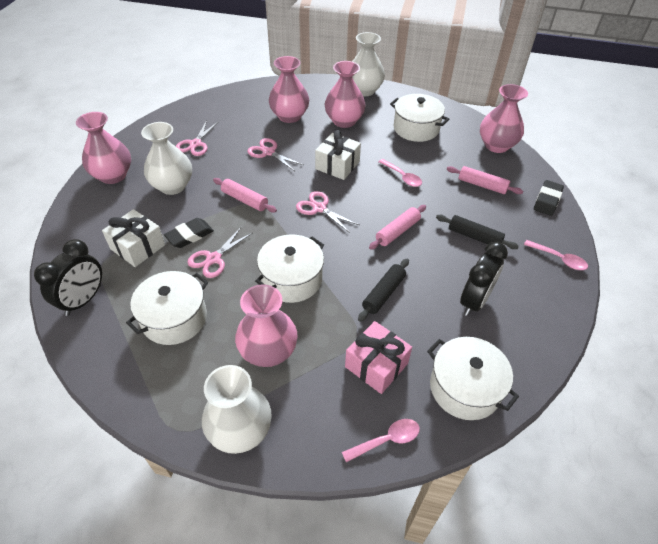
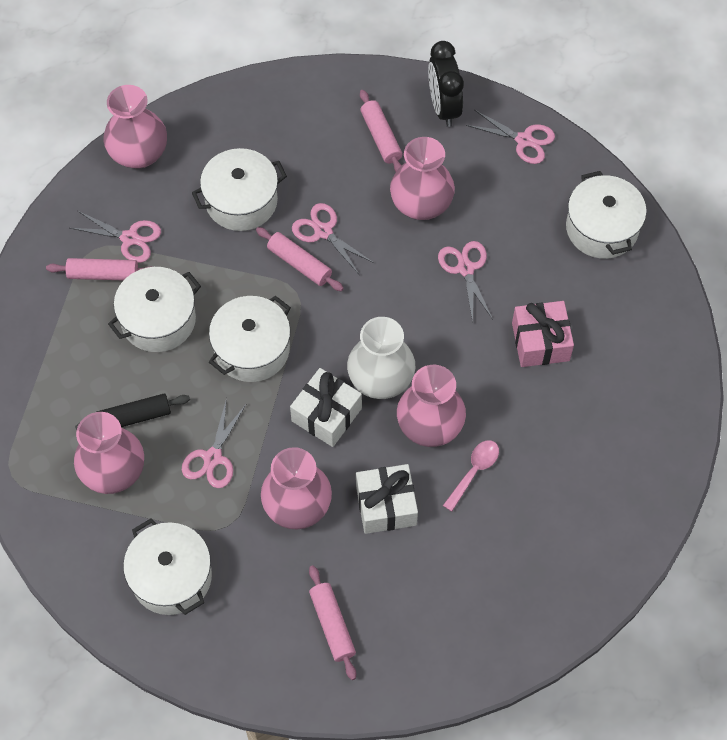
black clock: [34,239,102,316] [460,242,508,316] = 2 -> [428,41,464,127] = 1
black eraser: [164,218,214,248] [534,180,564,216] = 2 -> none = 0
black rolling pin: [358,258,409,322] [436,215,519,249] = 2 -> [75,394,190,430] = 1
pink rolling pin: [213,178,277,213] [369,205,426,250] [447,166,523,194] = 3 -> [46,258,152,280] [256,227,344,291] [309,565,356,680] [360,90,402,172] = 4
pink scissors: [176,120,219,156] [187,226,252,278] [247,138,304,171] [296,191,359,233] = 4 -> [70,211,161,263] [182,398,247,488] [292,203,374,274] [438,241,493,323] [466,110,555,164] = 5
pink spoon: [342,419,420,462] [378,159,422,187] [524,240,588,270] = 3 -> [443,440,499,511] = 1
white pot: [126,271,208,345] [255,234,324,303] [390,94,449,142] [427,337,519,420] = 4 -> [108,267,201,352] [123,519,212,615] [192,148,287,231] [209,296,291,382] [566,171,646,259] = 5
white vase: [141,122,192,195] [202,365,272,454] [352,32,385,96] = 3 -> [347,317,415,399] = 1

